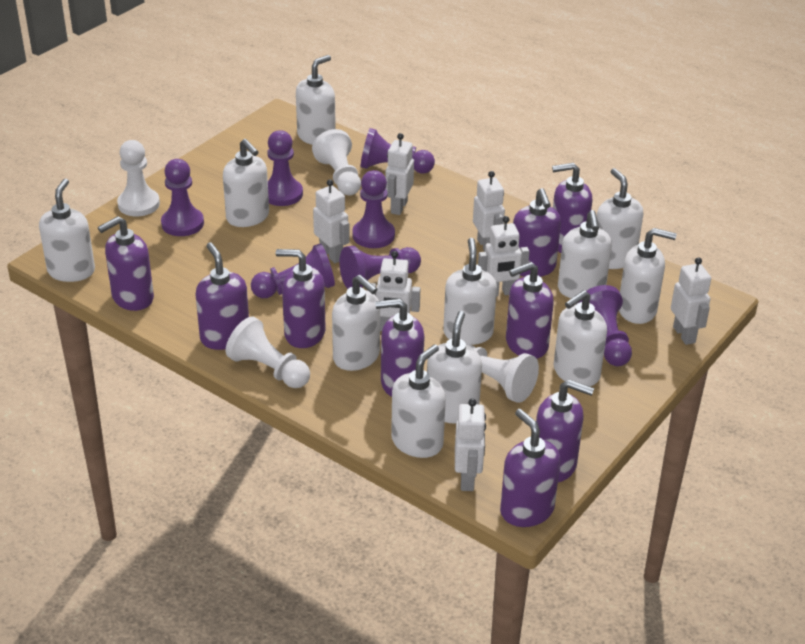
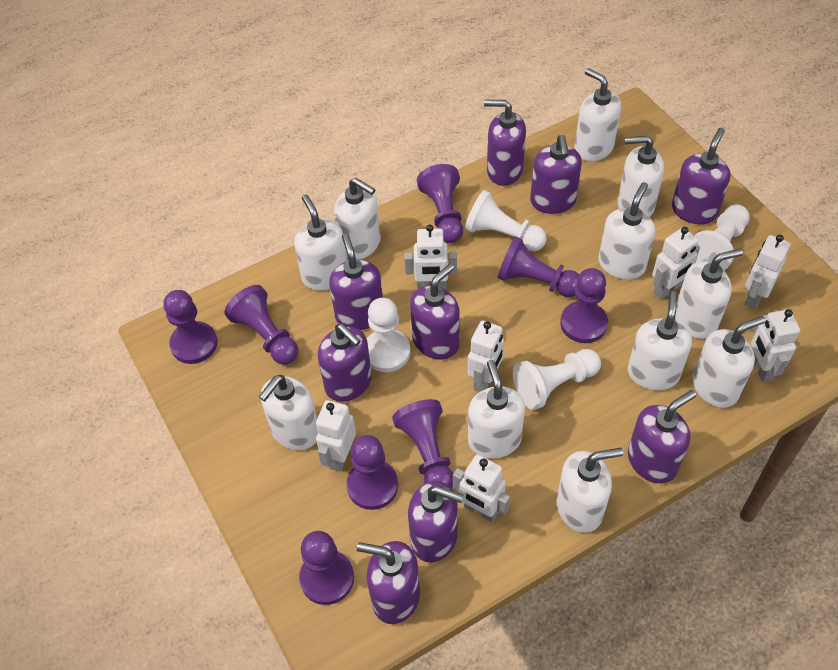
purple pawn: [161,159,204,236] [251,243,335,298] [267,130,303,206] [339,246,421,289] [352,170,395,248] [361,128,435,174] [577,285,632,366] = 7 -> [163,290,217,364] [224,285,298,365] [299,531,354,605] [346,435,398,510] [392,399,453,488] [417,164,463,243] [497,236,579,297] [560,268,608,343] = 8

